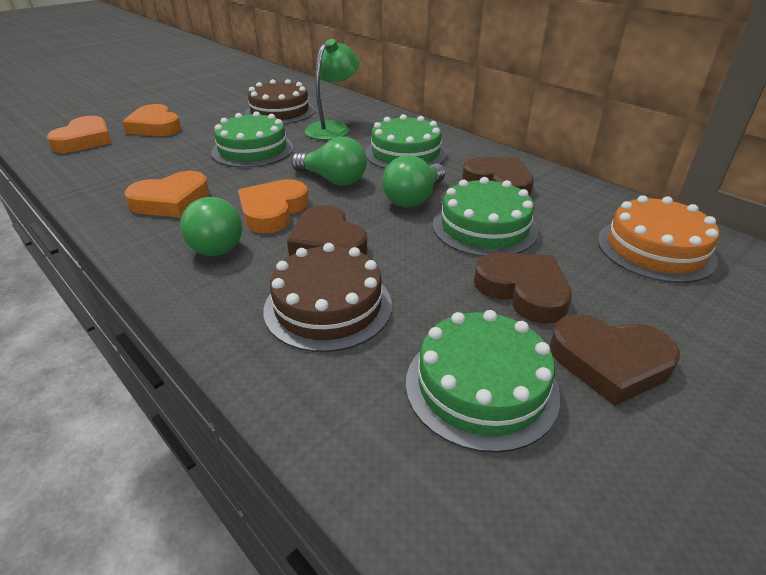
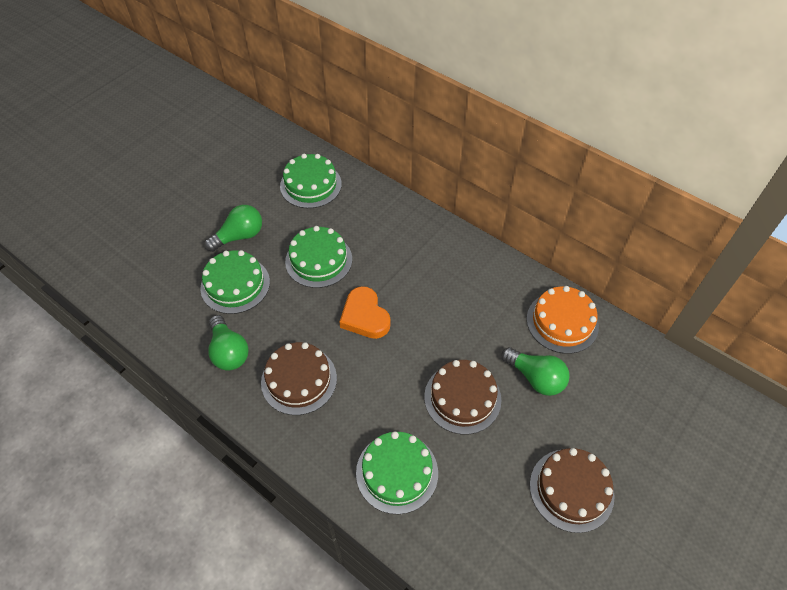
brown cake: [245,79,315,124] [263,243,392,352] = 2 -> [261,342,337,415] [424,360,501,434] [530,448,615,533] = 3
brown heart: [287,205,367,256] [462,157,534,196] [474,252,572,324] [549,315,680,406] = 4 -> none = 0
green lamp: [305,39,360,140] = 1 -> none = 0
orange heart: [47,116,112,153] [122,104,181,136] [125,171,209,218] [238,179,309,233] = 4 -> [339,286,391,339] = 1

